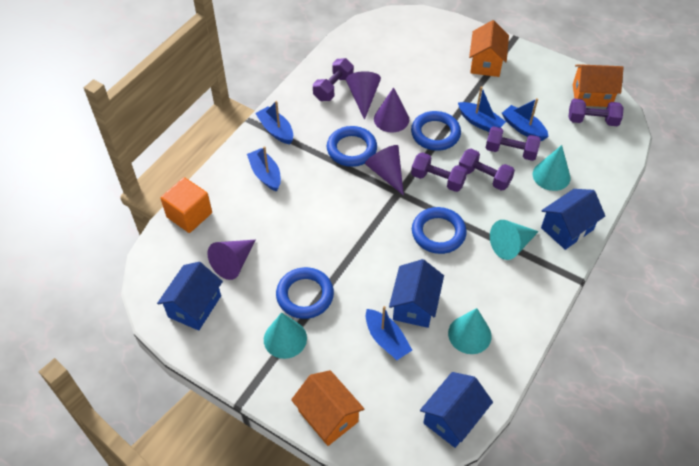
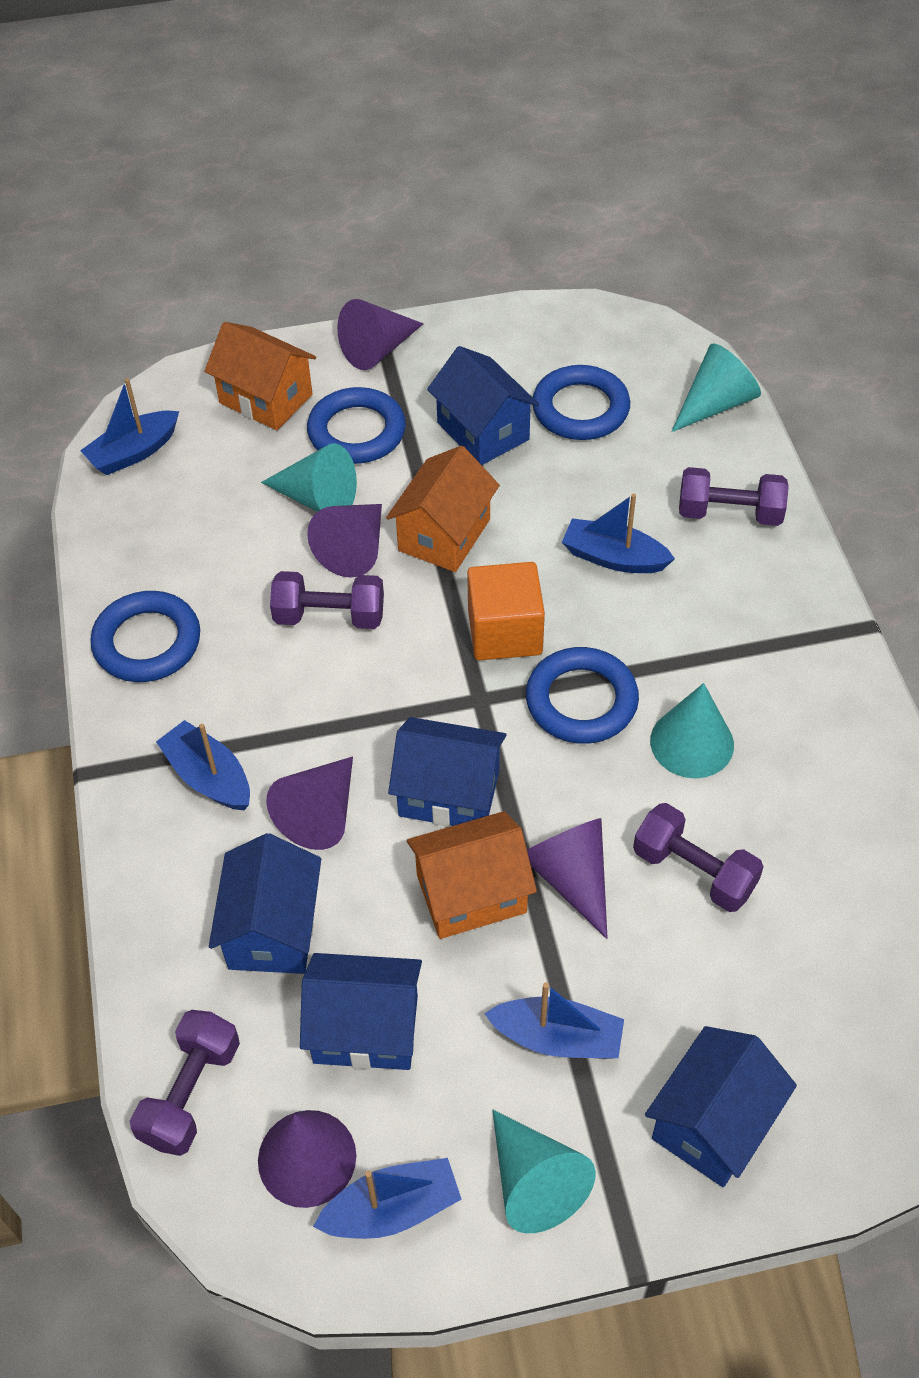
blue house: [157,262,223,331] [389,259,444,328] [420,372,493,448] [541,189,605,250] = 4 -> [209,833,321,974] [300,953,422,1070] [388,717,506,827] [427,346,540,465] [645,1026,797,1187] = 5
purple cone: [207,240,255,280] [346,71,381,120] [365,145,404,196] [374,87,409,133] = 4 -> [258,1110,356,1208] [266,756,353,850] [307,504,382,577] [337,299,423,370] [527,818,608,939] = 5
purple dumbbell: [313,58,354,101] [411,152,468,192] [459,148,515,191] [486,126,541,161] [568,99,624,126] = 5 -> [130,1010,240,1156] [270,571,384,629] [633,803,764,912] [679,467,789,526] = 4

